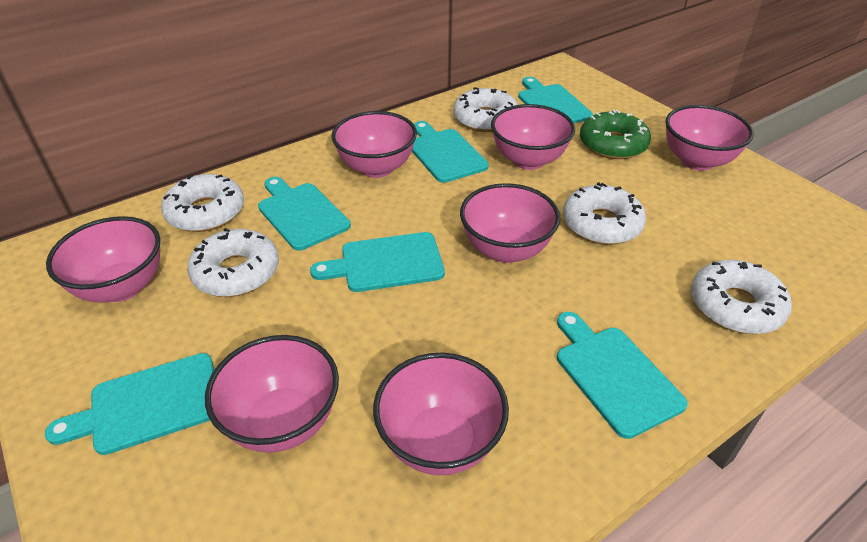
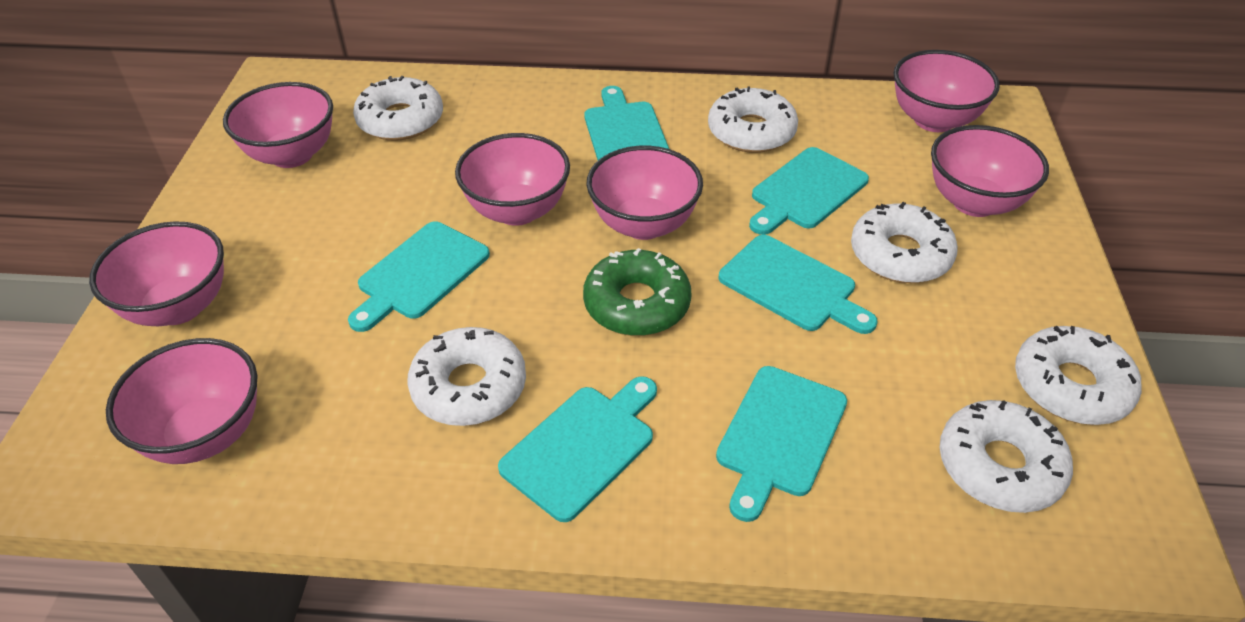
white donut: [161,174,244,232] [187,228,279,297] [453,87,518,132] [563,182,646,245] [691,260,792,334] = 5 -> [353,76,443,141] [407,327,526,426] [708,87,798,153] [851,202,958,283] [940,400,1073,513] [1015,326,1142,425] = 6

